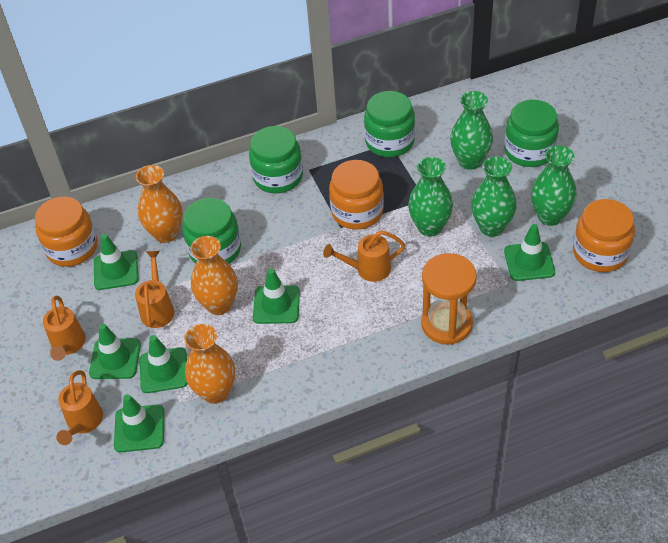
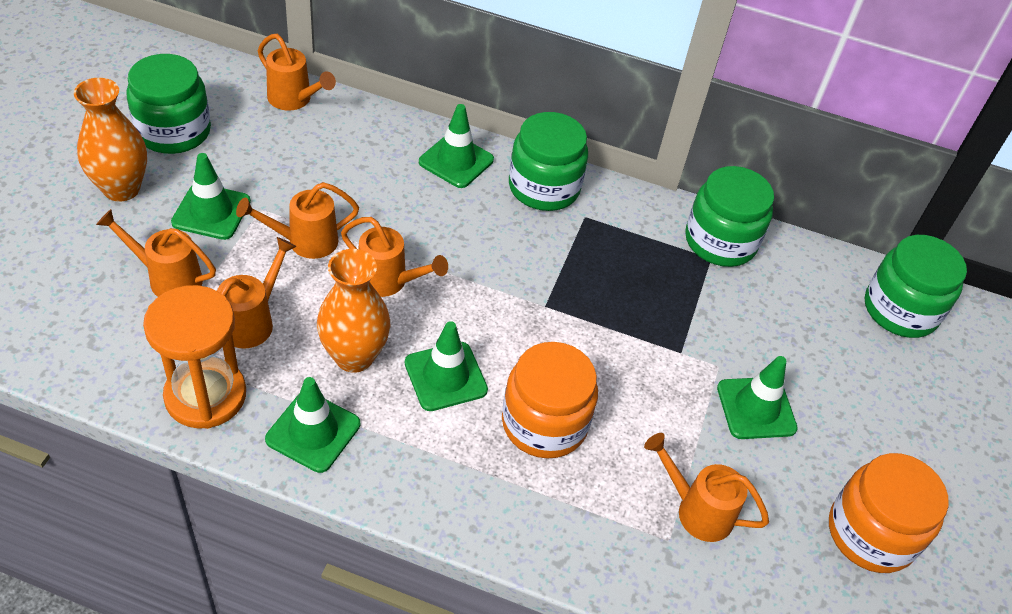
green traffic cone: [89,324,141,379] [94,234,139,290] [114,394,164,453] [139,335,188,393] [253,268,300,324] [504,224,555,281] = 6 -> [171,153,251,240] [265,377,360,473] [405,321,488,411] [419,104,494,188] [717,356,798,439] = 5
green vase: [408,157,453,237] [450,91,493,170] [471,156,517,237] [531,145,577,226] = 4 -> none = 0
orange jar: [35,197,97,267] [329,160,384,230] [573,199,635,272] = 3 -> [502,342,598,459] [829,453,949,573] = 2
orange vase: [136,165,183,243] [184,324,235,404] [190,236,238,315] = 3 -> [74,78,147,202] [317,249,390,373] = 2
orange watering can: [43,296,86,361] [56,370,103,445] [135,251,174,328] [323,231,405,282] = 4 -> [96,209,216,297] [217,237,296,349] [236,182,359,259] [258,34,336,111] [341,217,448,297] [644,433,769,542] = 6

